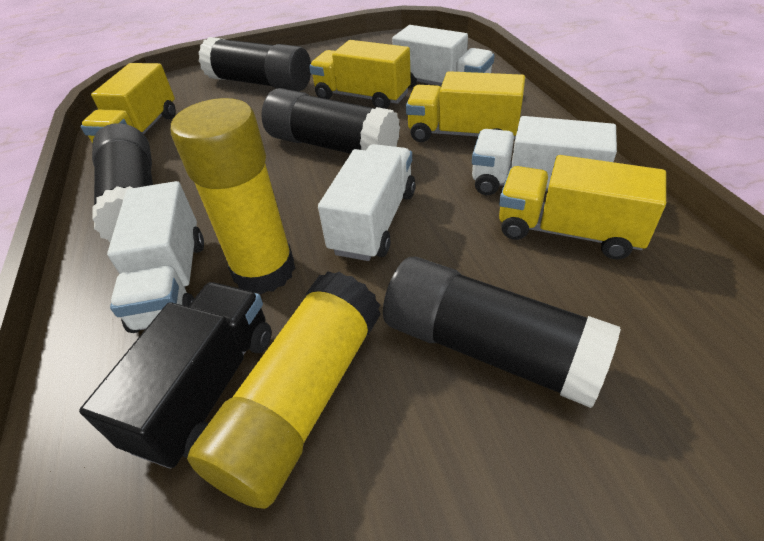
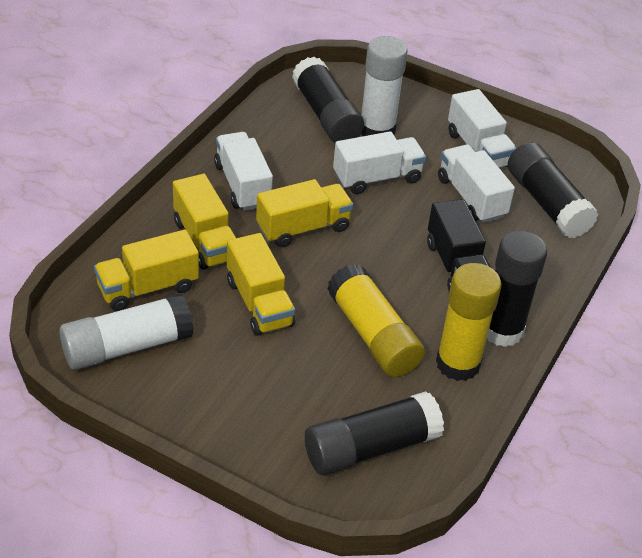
white glue stick: none = 0 -> [59,293,194,370] [361,36,408,136] = 2

